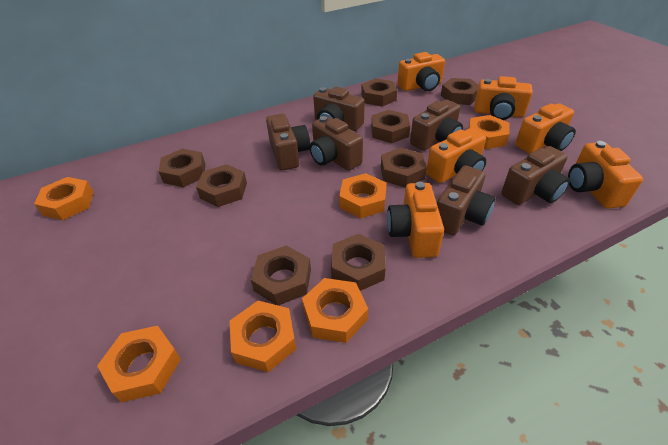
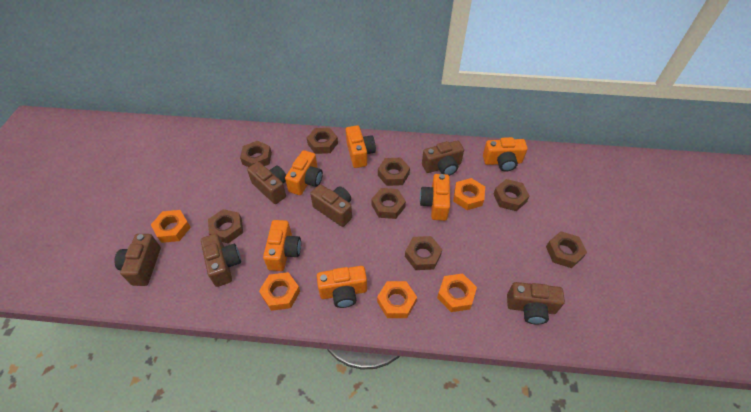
orange nut: [34,177,94,220] [97,326,181,402] [229,301,296,372] [302,278,368,343] [339,173,387,218] [468,115,509,149] = 6 -> [151,210,191,243] [259,272,300,311] [377,281,417,318] [437,274,477,312] [453,178,485,210] = 5

